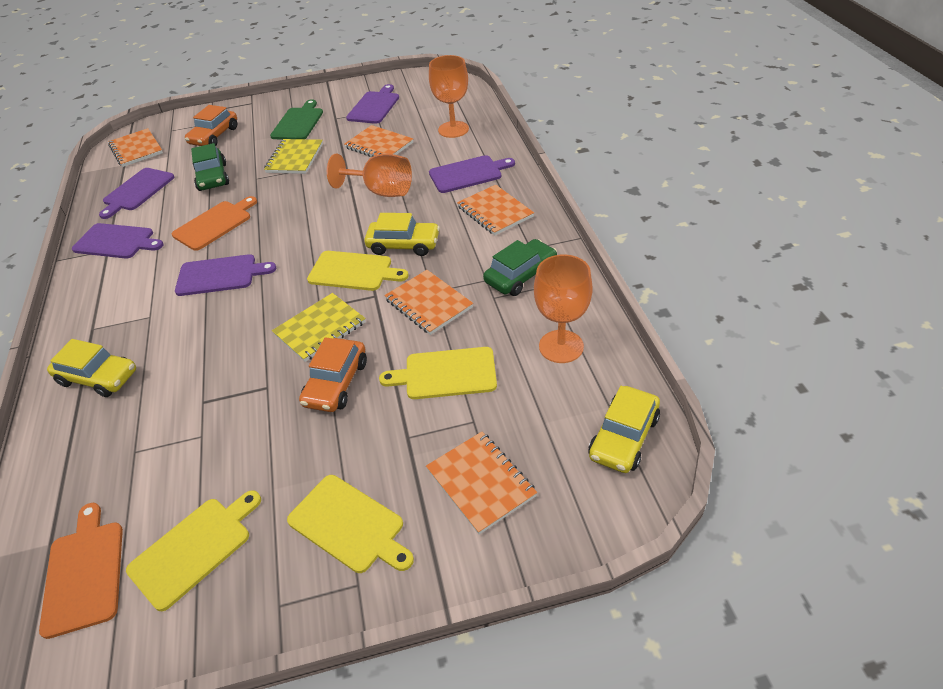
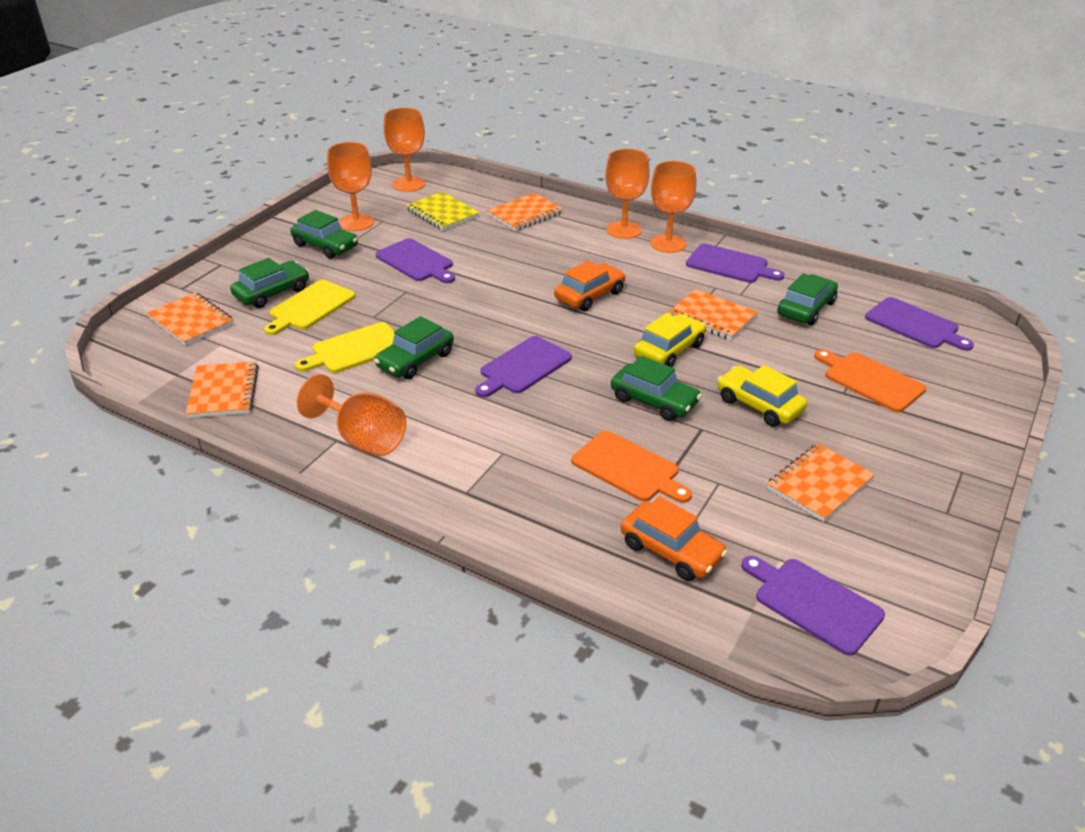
green car: [191,143,229,191] [483,239,557,296] = 2 -> [230,258,309,308] [290,210,358,259] [374,316,454,379] [611,356,702,421] [777,273,838,325] = 5
green cutting board: [270,99,323,140] = 1 -> none = 0
orange goblet: [327,154,412,197] [429,55,469,138] [534,254,593,363] = 3 -> [297,374,406,456] [327,142,374,231] [383,108,425,192] [605,149,650,239] [650,161,697,253] = 5
yellow car: [47,339,136,397] [364,213,440,256] [589,386,660,473] = 3 -> [634,313,706,367] [717,365,807,427] = 2
yellow cutting board: [126,490,261,611] [287,475,414,573] [307,251,409,291] [379,347,497,399] = 4 -> [264,280,356,335] [295,322,395,373] = 2
yellow notebook: [264,139,323,174] [272,293,366,362] = 2 -> [406,191,480,231] = 1

